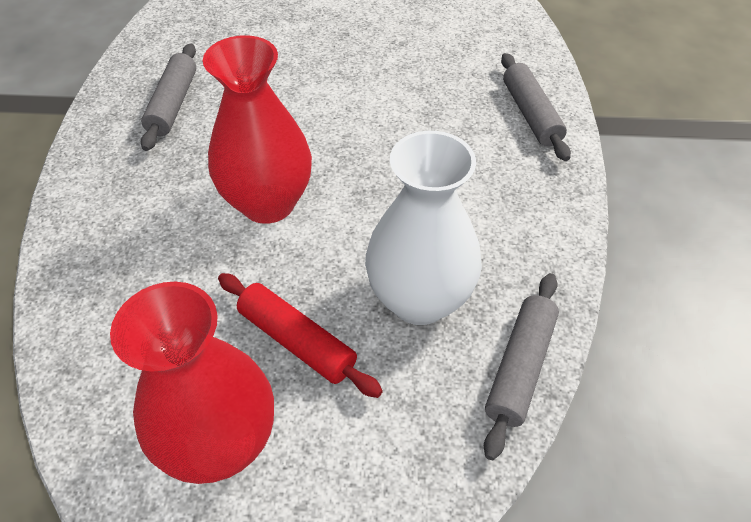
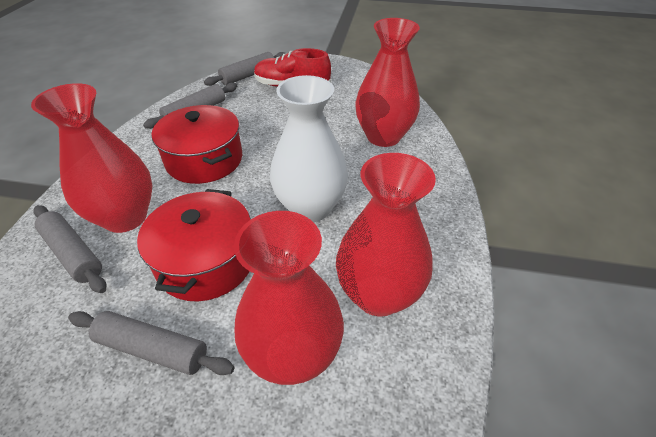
grey rolling pin: [141,43,196,151] [484,273,559,460] [501,53,571,161] = 3 -> [33,205,106,293] [68,311,234,375] [143,83,237,129] [204,52,285,86] = 4
red pot: none = 0 -> [137,189,251,301] [152,105,242,184] = 2
red rolling pin: [218,273,383,398] = 1 -> none = 0
red shoe: none = 0 -> [254,48,331,87] = 1
red vase: [110,282,274,484] [203,35,312,224] = 2 -> [31,83,152,233] [234,211,344,385] [336,153,436,317] [355,18,420,147] = 4

